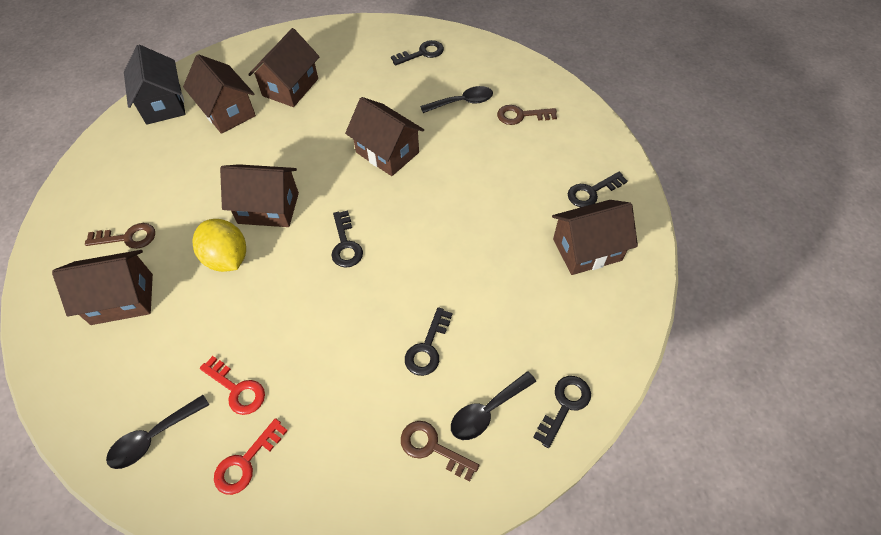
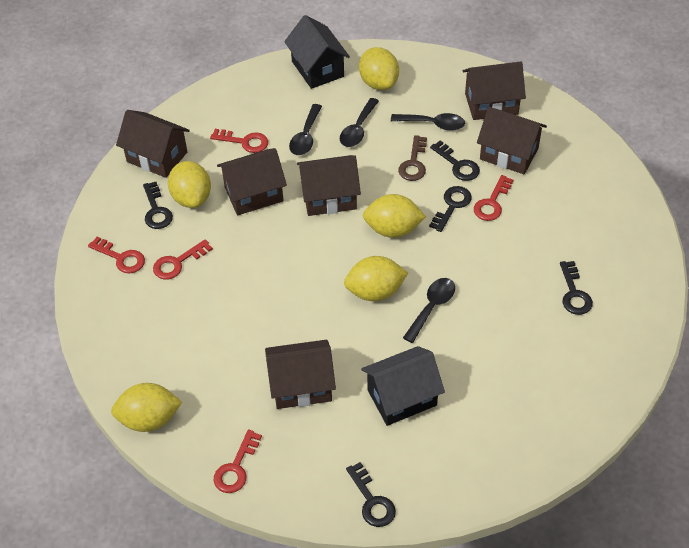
black house: [124,45,186,125] = 1 -> [284,15,350,89] [361,346,445,426] = 2
black spoon: [106,395,209,469] [420,86,493,113] [451,371,536,440] = 3 -> [289,104,322,155] [340,98,379,147] [391,113,465,131] [403,278,455,343] = 4
brown key: [85,223,155,249] [401,421,479,482] [497,105,557,125] = 3 -> [398,135,427,181] = 1
red key: [200,356,265,415] [214,418,288,495] = 2 -> [88,237,145,273] [153,239,213,280] [210,129,268,153] [214,429,262,493] [474,175,513,221] = 5
yellow lemon: [192,219,246,272] = 1 -> [111,383,182,432] [168,161,211,208] [344,256,408,301] [359,47,399,90] [363,194,426,238] = 5

